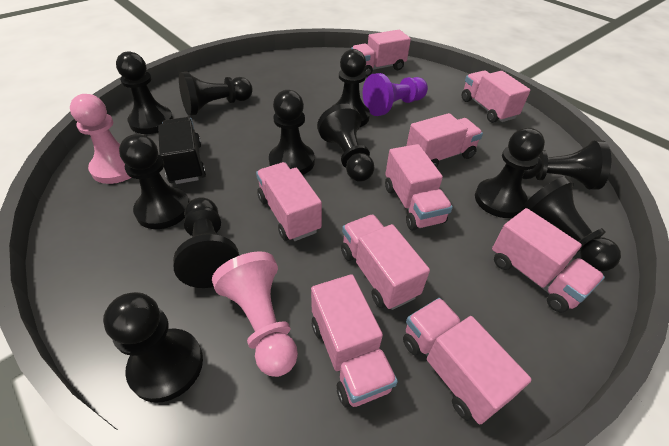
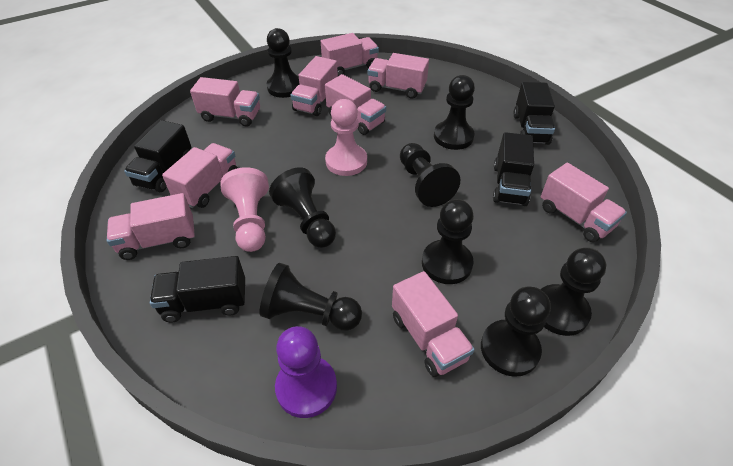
black pawn: [103,292,203,403] [116,51,173,134] [119,134,189,229] [173,198,239,288] [179,72,253,116] [269,90,315,175] [317,104,375,182] [333,49,370,127] [475,128,545,218] [521,177,621,271] [522,140,611,190] = 11 -> [260,263,362,331] [267,28,300,98] [269,167,336,248] [400,143,460,207] [422,199,474,284] [434,75,475,150] [481,287,551,377] [540,248,606,336] = 8
black truck: [158,117,206,184] = 1 -> [124,120,192,192] [150,256,245,322] [493,132,534,206] [513,82,555,145] = 4

